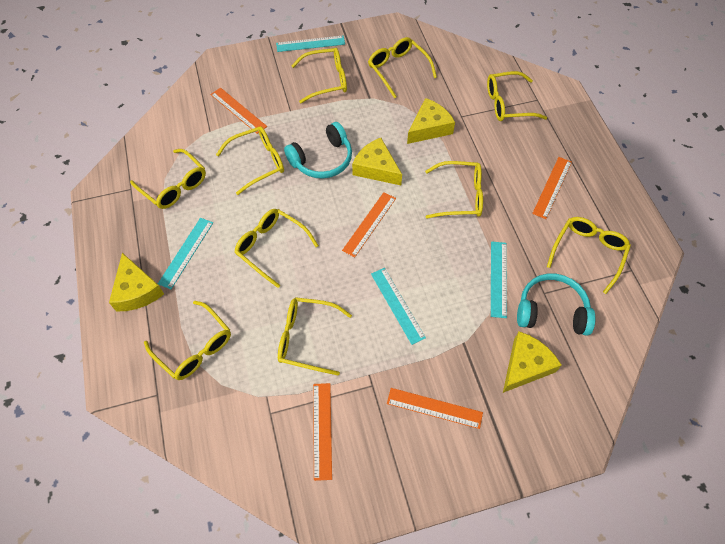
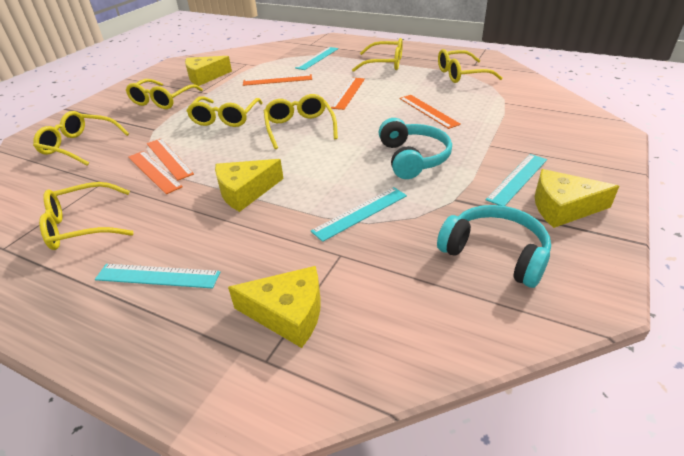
yellow glasses: [130,149,206,209] [144,301,231,380] [216,126,284,195] [234,209,319,288] [278,297,352,376] [291,48,347,103] [368,37,437,98] [425,161,483,219] [487,71,547,121] [547,217,631,294] = 10 -> [33,111,129,166] [39,182,134,250] [126,79,203,109] [186,96,263,127] [264,94,338,149] [352,38,403,72] [438,49,502,83] = 7

